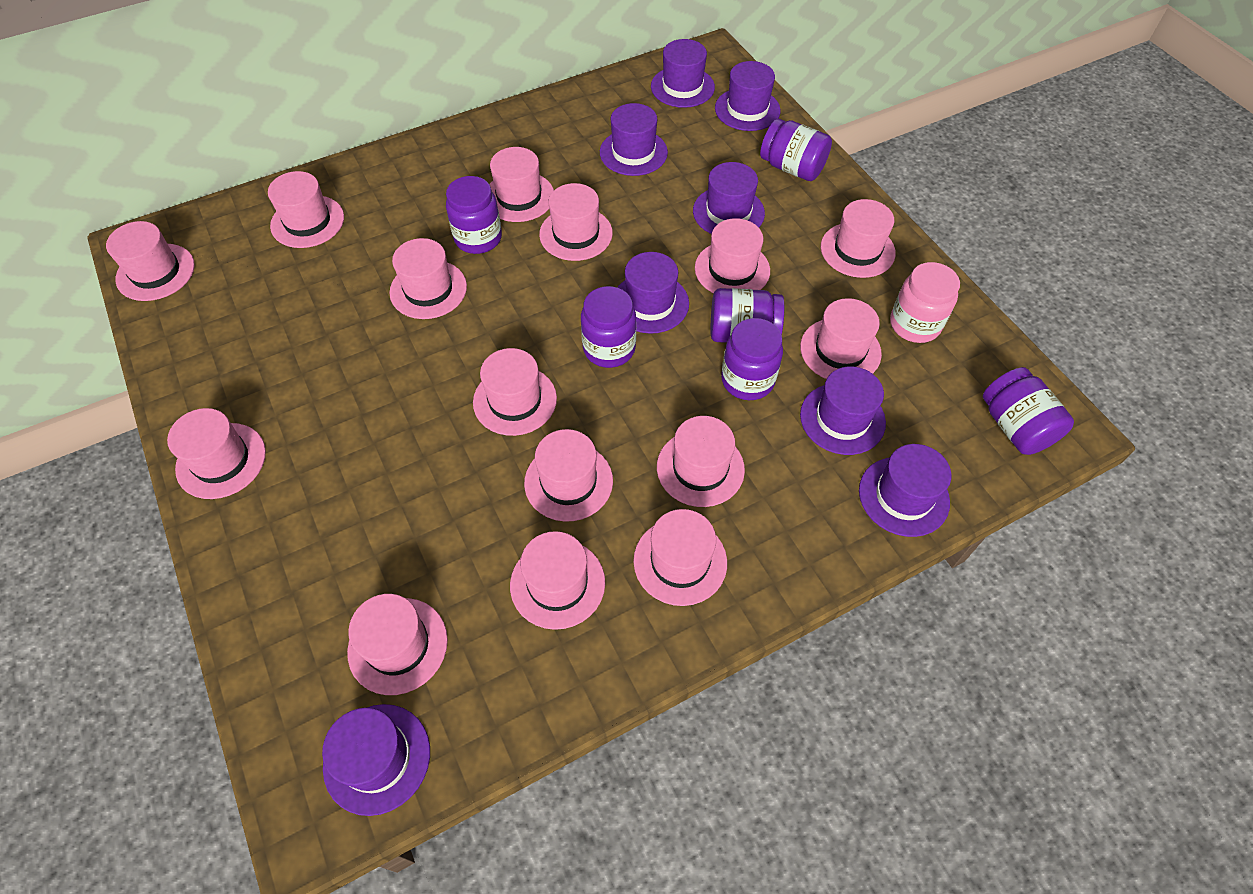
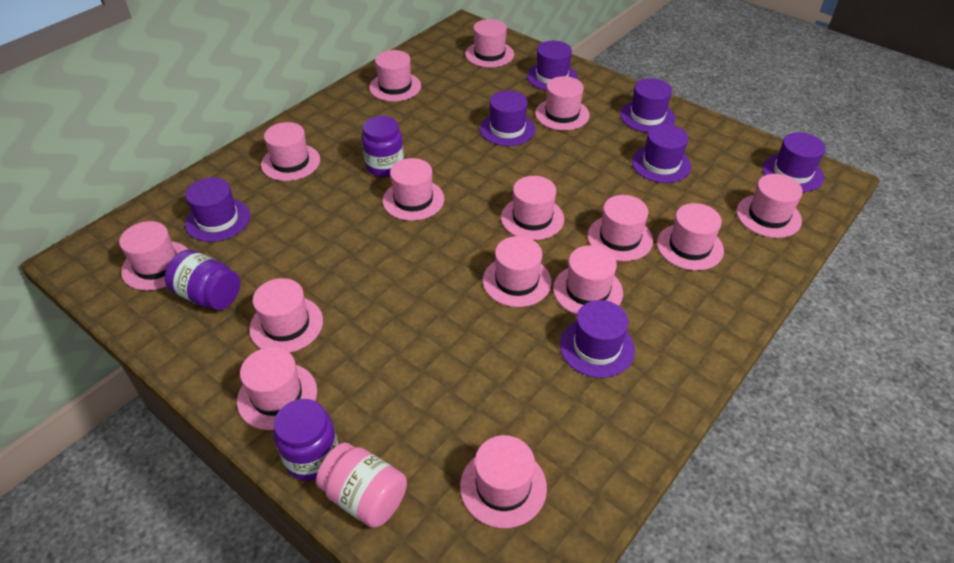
purple hat: [322,704,430,816] [600,103,668,176] [617,252,689,334] [651,39,715,108] [693,162,765,234] [715,61,781,131] [800,366,886,455] [859,444,952,537] = 8 -> [185,177,250,242] [480,90,535,146] [527,41,578,90] [560,300,635,378] [620,78,675,132] [632,124,691,183] [762,132,826,192] = 7
purple jar: [446,176,502,254] [581,286,636,368] [711,288,784,343] [721,318,783,400] [760,119,832,181] [983,367,1074,455] = 6 -> [165,250,240,310] [274,399,338,481] [362,116,404,177] = 3

